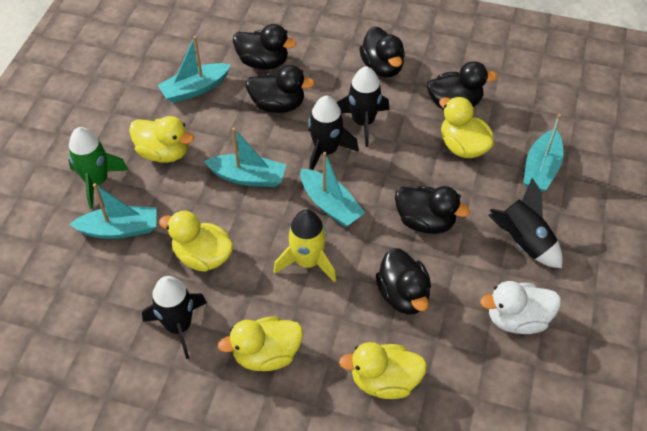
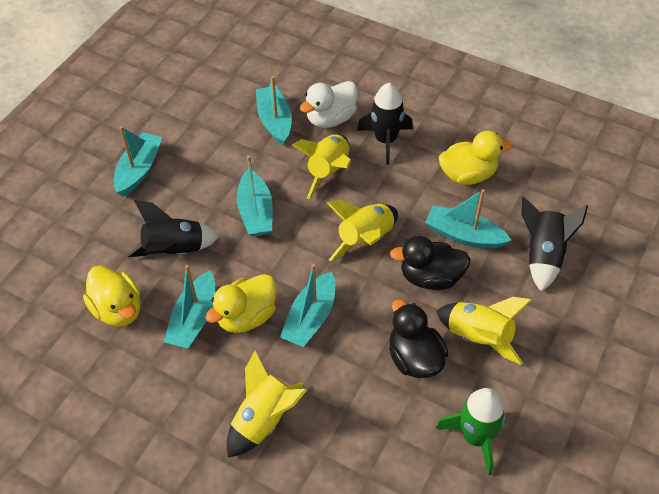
black duck: [233,24,296,70] [246,65,315,113] [360,26,405,78] [376,248,431,315] [395,186,470,234] [427,61,497,110] = 6 -> [389,299,448,378] [390,236,471,290] = 2
black rocket: [142,276,207,359] [308,96,359,170] [337,66,390,147] [488,178,563,268] = 4 -> [127,200,220,257] [357,83,413,165] [522,197,588,291] = 3
turquoise boat: [69,183,156,239] [158,36,231,103] [204,128,286,187] [300,152,365,227] [523,114,563,192] = 5 -> [113,126,162,197] [164,265,215,349] [237,155,273,237] [256,76,292,145] [280,264,335,347] [425,189,512,249] = 6
yellow duck: [129,116,194,163] [159,211,234,272] [218,316,303,371] [339,342,427,399] [439,97,494,158] = 5 -> [83,265,141,327] [205,274,276,333] [439,131,512,185] = 3
yellow rocket: [273,209,336,283] = 1 -> [227,351,307,457] [292,134,351,199] [327,199,398,262] [437,297,532,365] = 4

